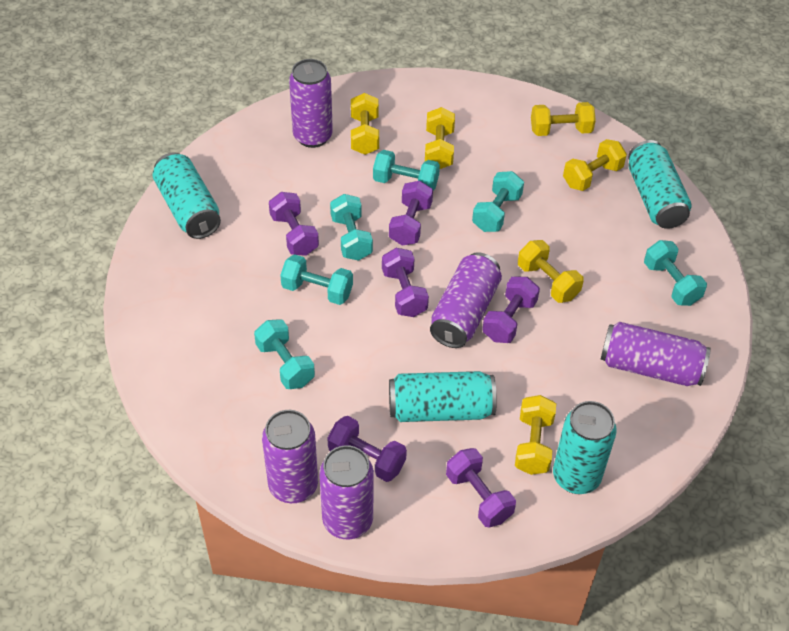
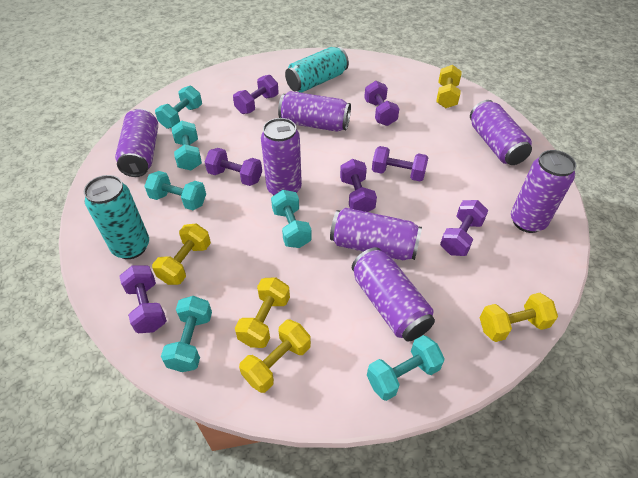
purple can: [262,410,318,503] [289,59,333,148] [319,445,374,539] [430,253,502,348] [601,322,711,386] = 5 -> [115,108,158,177] [261,118,302,195] [278,91,351,132] [330,207,422,260] [352,247,435,341] [470,100,532,165] [511,150,576,233] = 7
purple dumbbell: [269,192,319,256] [327,416,407,482] [382,248,429,317] [389,181,433,246] [446,448,516,528] [482,276,540,343] = 6 -> [119,265,167,333] [205,148,262,186] [233,75,279,114] [340,159,377,212] [364,81,399,126] [372,146,429,181] [440,200,488,256] = 7
turquoise can: [153,153,221,239] [389,371,497,422] [553,401,617,494] [628,140,692,229] = 4 -> [84,175,149,259] [285,47,349,93] = 2
yellow dumbbell: [351,93,379,155] [425,107,455,169] [515,395,556,475] [518,240,584,303] [531,102,596,136] [563,139,627,191] = 6 -> [152,223,211,285] [235,277,290,348] [239,320,311,393] [436,65,462,108] [479,293,558,342] = 5

